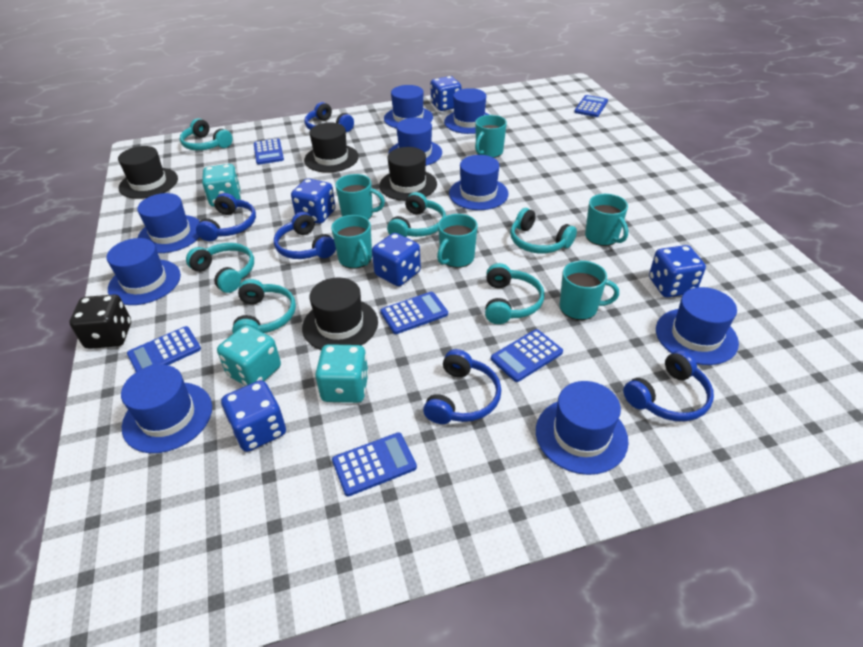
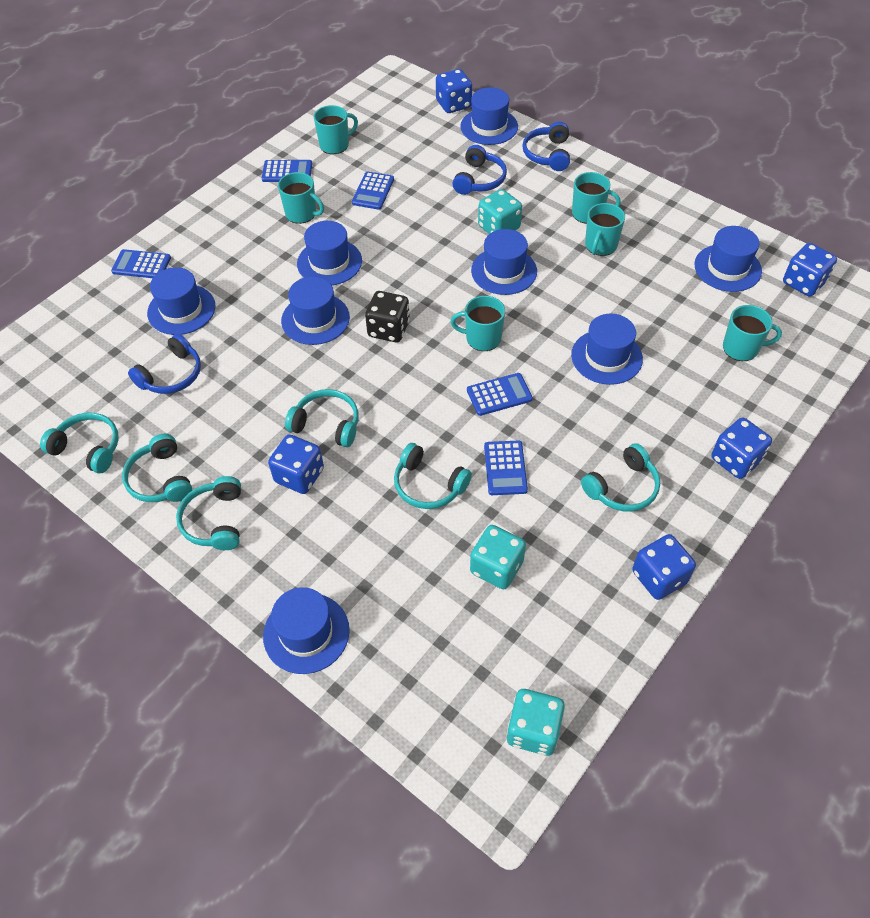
black hat: [118,146,178,199] [302,278,378,350] [304,123,359,173] [379,147,437,201] = 4 -> none = 0
blue calculator: [127,326,201,372] [254,138,284,165] [332,432,417,497] [380,292,448,334] [491,329,563,382] [574,95,608,117] = 6 -> [111,249,171,278] [262,160,312,182] [352,171,394,210] [467,373,533,416] [484,440,528,495] = 5
blue hat: [107,238,181,305] [121,365,212,453] [137,193,200,253] [384,85,433,128] [389,118,442,166] [444,88,489,134] [449,155,508,210] [536,381,629,475] [656,287,739,365] = 9 -> [147,267,216,335] [263,587,350,674] [281,276,350,345] [297,221,362,285] [460,87,518,145] [471,229,537,295] [571,314,643,385] [694,226,762,292] = 8
blue headphones: [196,193,256,241] [274,212,336,259] [305,102,354,132] [423,349,501,424] [623,350,714,421] = 5 -> [128,334,201,394] [452,145,507,195] [522,122,570,171] = 3

